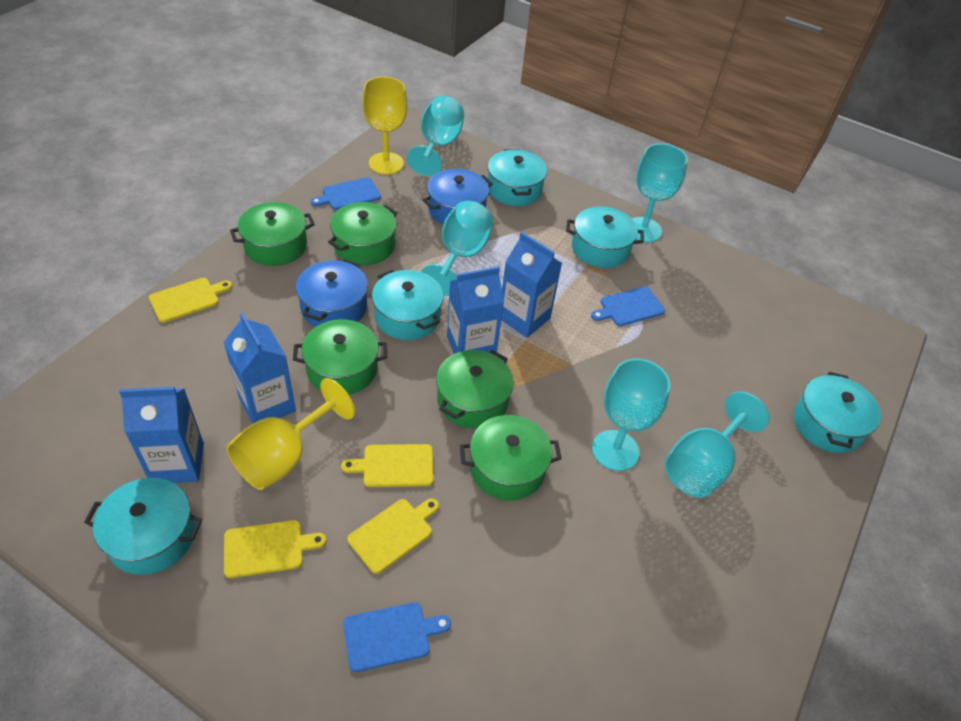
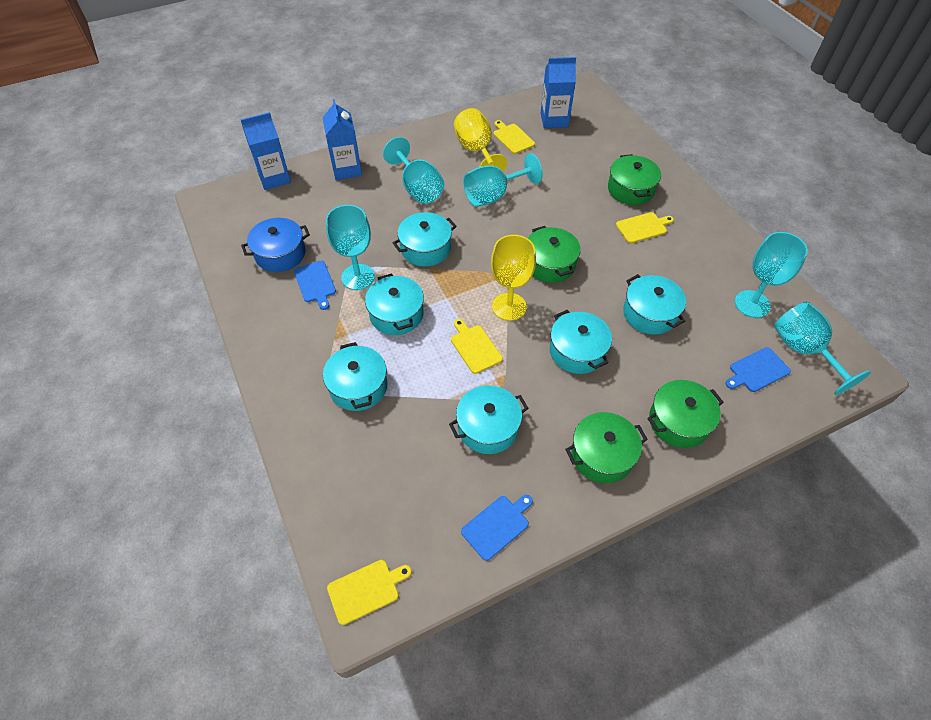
blue carton: [119,387,204,483] [224,313,296,424] [447,266,504,354] [501,232,562,338] = 4 -> [240,112,291,190] [322,99,362,180] [541,57,576,128] = 3
blue pot: [296,259,368,327] [422,169,493,225] = 2 -> [241,218,310,272] = 1
green pot: [230,202,315,266] [293,319,387,395] [328,202,398,265] [436,350,514,428] [460,415,562,501] = 5 -> [528,226,581,283] [565,412,648,483] [608,154,661,205] [647,380,723,448] = 4
turquoise pot: [84,478,202,575] [372,269,443,340] [487,149,547,206] [566,207,644,268] [794,372,881,453] = 5 -> [323,342,388,411] [365,274,424,335] [393,212,457,266] [449,385,528,454] [550,310,612,374] [623,274,686,335] = 6

